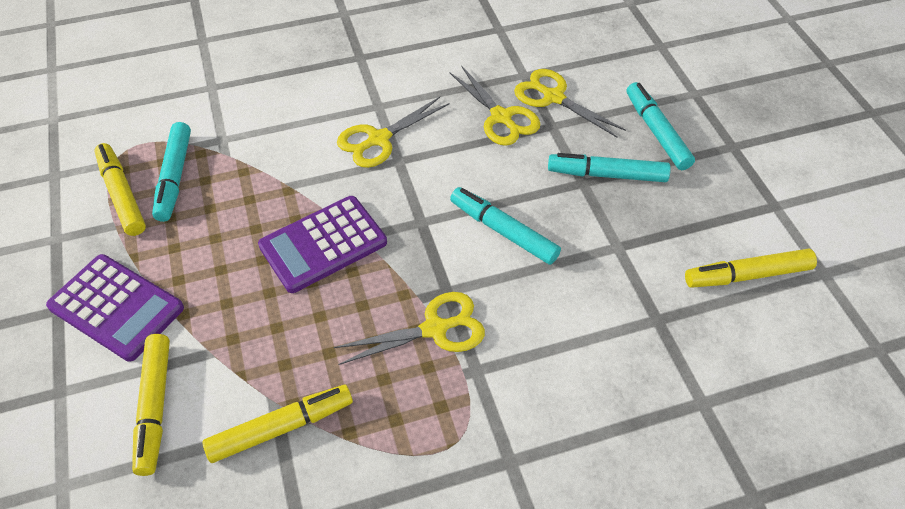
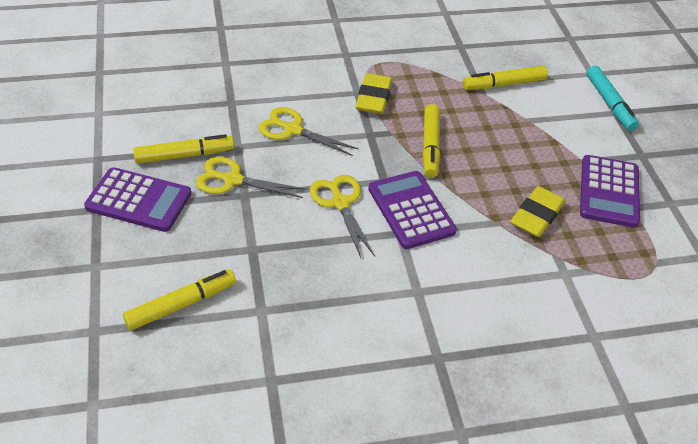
purple calculator: [46,254,184,362] [258,196,387,293] = 2 -> [84,167,191,232] [368,171,457,249] [580,155,640,228] = 3
turquoise marker: [152,122,191,222] [450,187,561,265] [548,153,671,182] [627,82,695,170] = 4 -> [586,66,639,131] = 1
yellow eraser: none = 0 -> [356,73,392,114] [510,186,565,237] = 2
yellow scissors: [334,292,485,365] [337,97,450,168] [449,66,540,146] [514,69,626,138] = 4 -> [196,157,307,198] [258,107,359,156] [310,175,375,258] = 3

